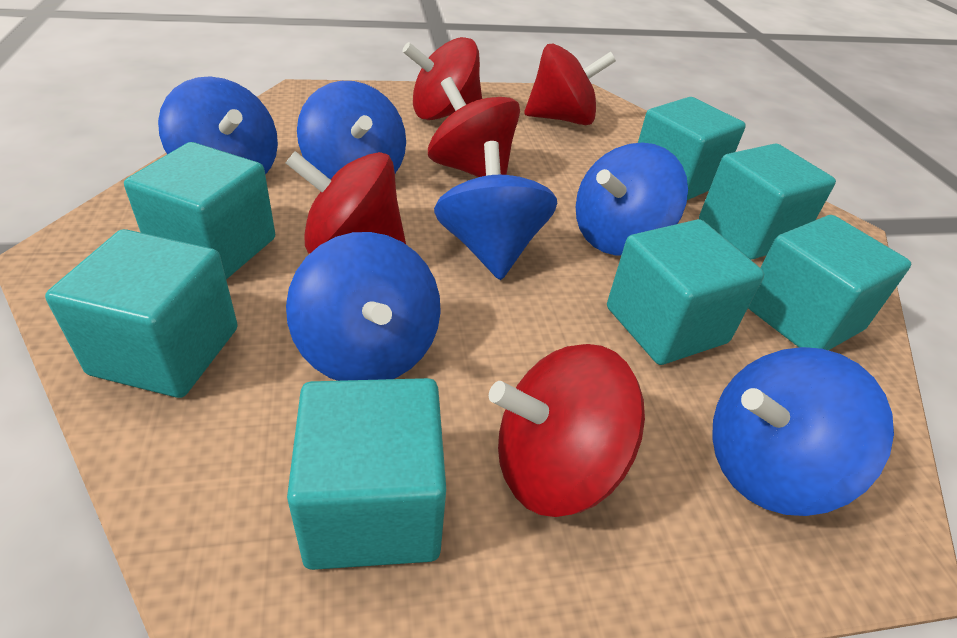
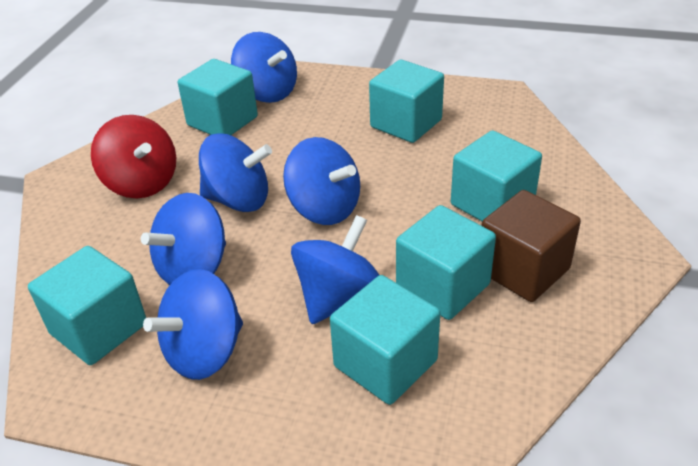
brown cube: none = 0 -> [481,190,581,302] = 1
red spinning top: [286,151,406,254] [402,37,482,120] [428,77,520,177] [489,344,645,517] [524,44,616,125] = 5 -> [91,115,176,198] = 1
turquoise cube: [45,229,238,398] [124,142,275,279] [287,378,446,570] [607,219,764,365] [638,97,746,200] [699,143,836,260] [748,215,911,350] = 7 -> [28,246,146,365] [178,59,258,135] [330,275,440,405] [369,60,444,143] [396,205,496,320] [451,130,542,221] = 6

